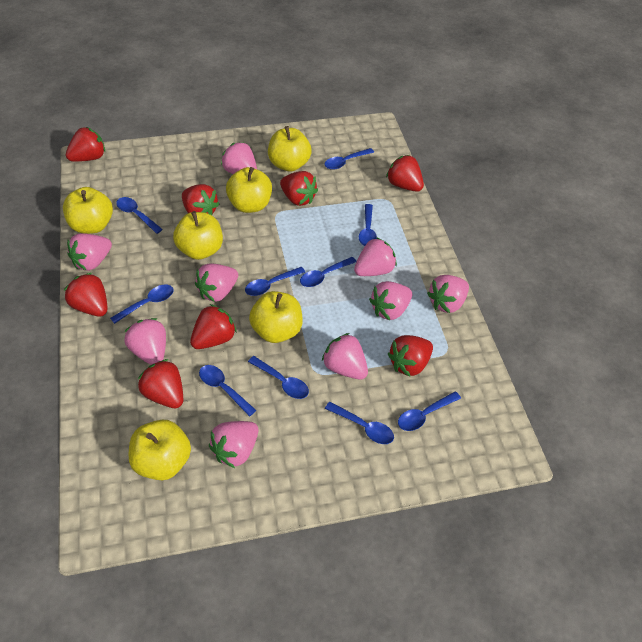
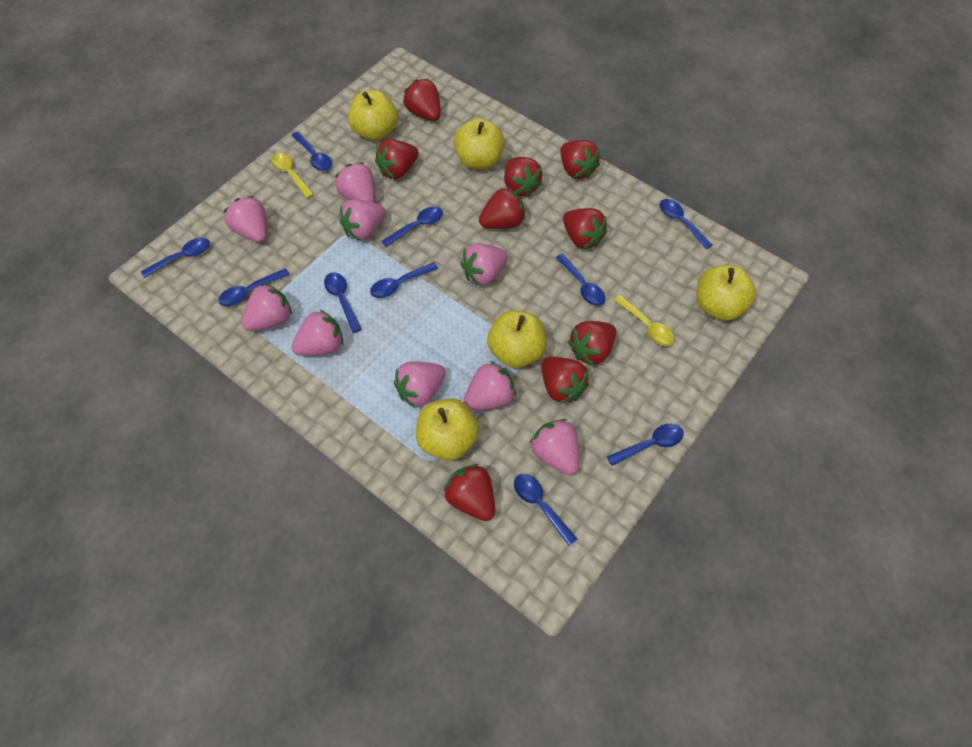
red strawberry: [64,273,107,317] [66,127,105,162] [138,359,183,408] [182,184,219,215] [190,304,237,349] [280,171,318,206] [386,155,424,192] [387,335,433,377] = 8 -> [375,139,419,179] [403,79,441,121] [443,464,495,521] [479,187,525,229] [504,157,542,197] [541,357,589,404] [560,140,600,179] [563,208,607,249] [568,321,616,366] = 9
yellow apple: [63,187,113,234] [128,420,191,480] [173,211,223,260] [226,167,272,213] [249,291,303,343] [268,126,312,172] = 6 -> [348,90,398,141] [416,398,479,461] [454,118,505,169] [487,310,546,368] [696,265,756,321] = 5
yellow spoon: none = 0 -> [271,153,314,199] [614,295,674,346] = 2

